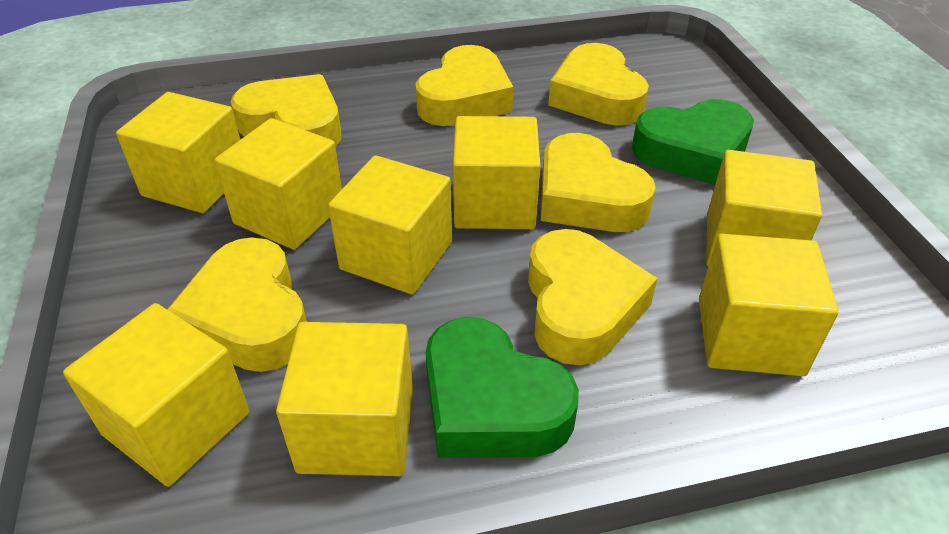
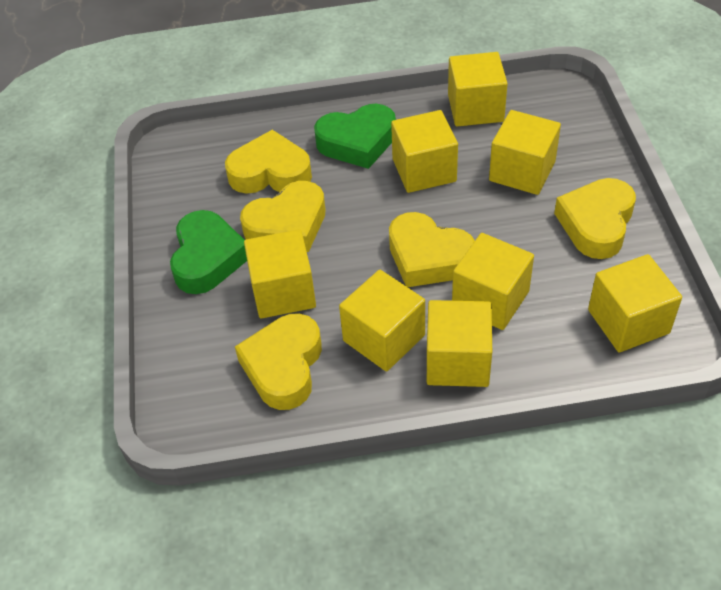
yellow heart: [167,237,307,372] [231,74,341,147] [415,45,513,126] [528,229,657,365] [541,133,656,232] [548,43,649,125] = 6 -> [225,130,312,194] [235,313,322,410] [240,181,326,252] [389,212,475,287] [554,178,636,259] = 5

